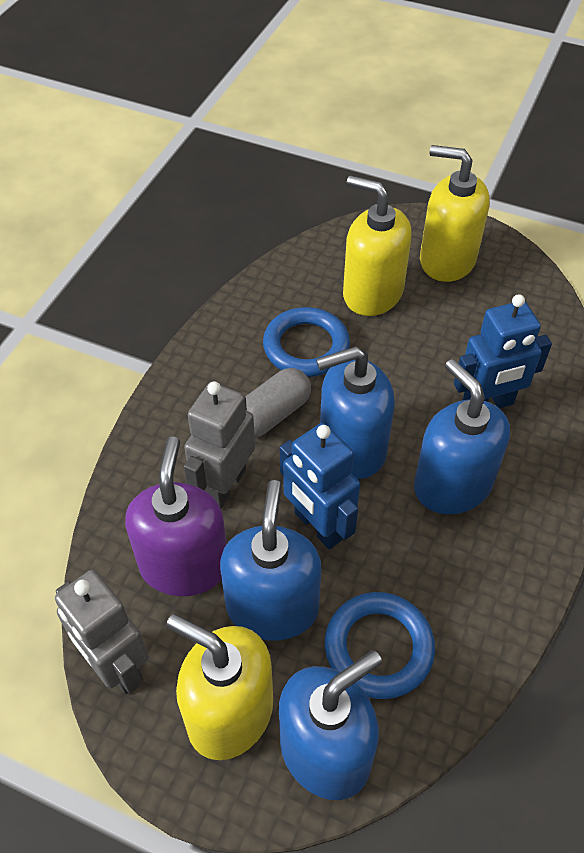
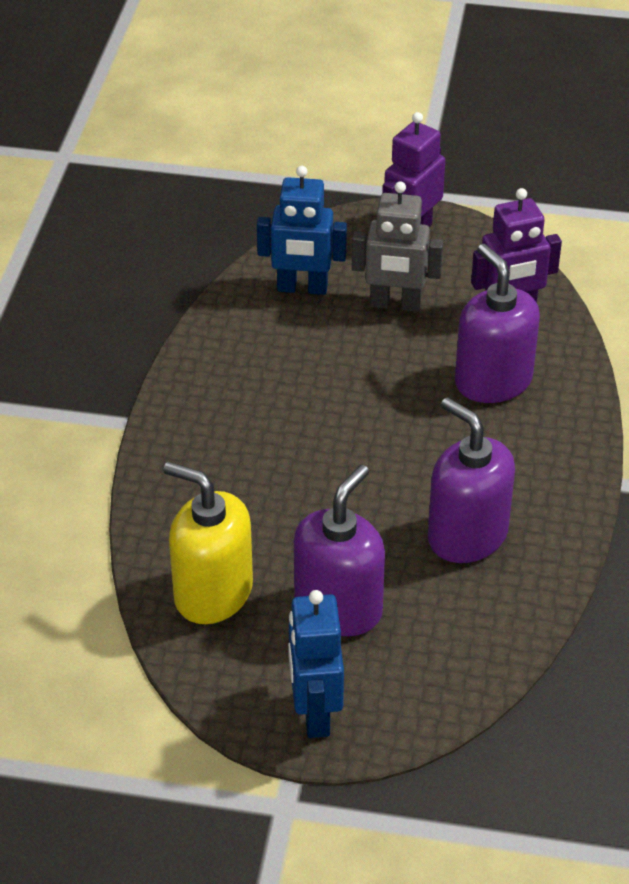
blue ring: [263,307,350,377] [325,592,435,699] = 2 -> none = 0
blue soap dispenser: [220,480,321,641] [279,650,382,800] [316,346,395,479] [414,359,510,514] = 4 -> none = 0
grey capsule: [245,368,311,438] = 1 -> none = 0
grey robot: [55,570,149,694] [184,381,255,509] = 2 -> [352,181,443,312] = 1
purple robot: none = 0 -> [382,112,445,227] [471,188,562,303] = 2
purple soap dispenser: [125,436,227,596] = 1 -> [294,465,385,636] [428,397,515,563] [455,244,540,403] = 3
yellow soap dispenser: [166,614,273,760] [343,175,412,316] [420,145,490,282] = 3 -> [163,462,253,624] = 1

